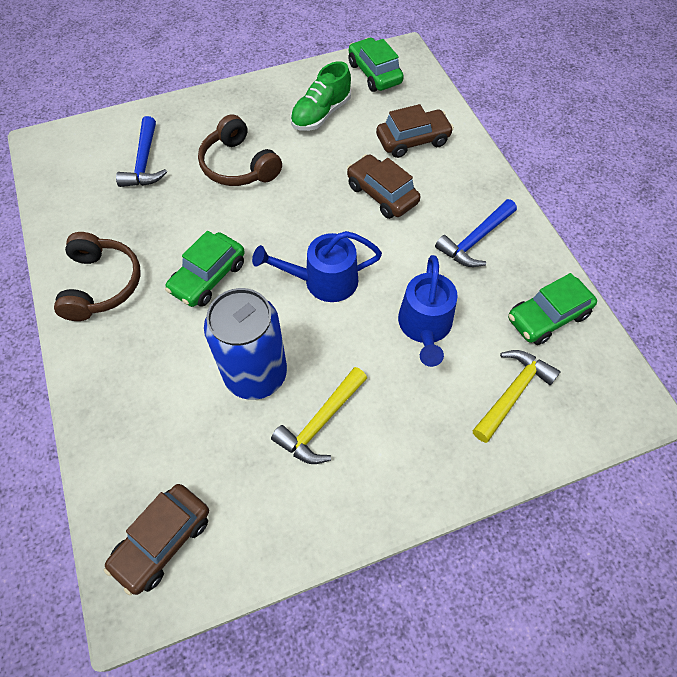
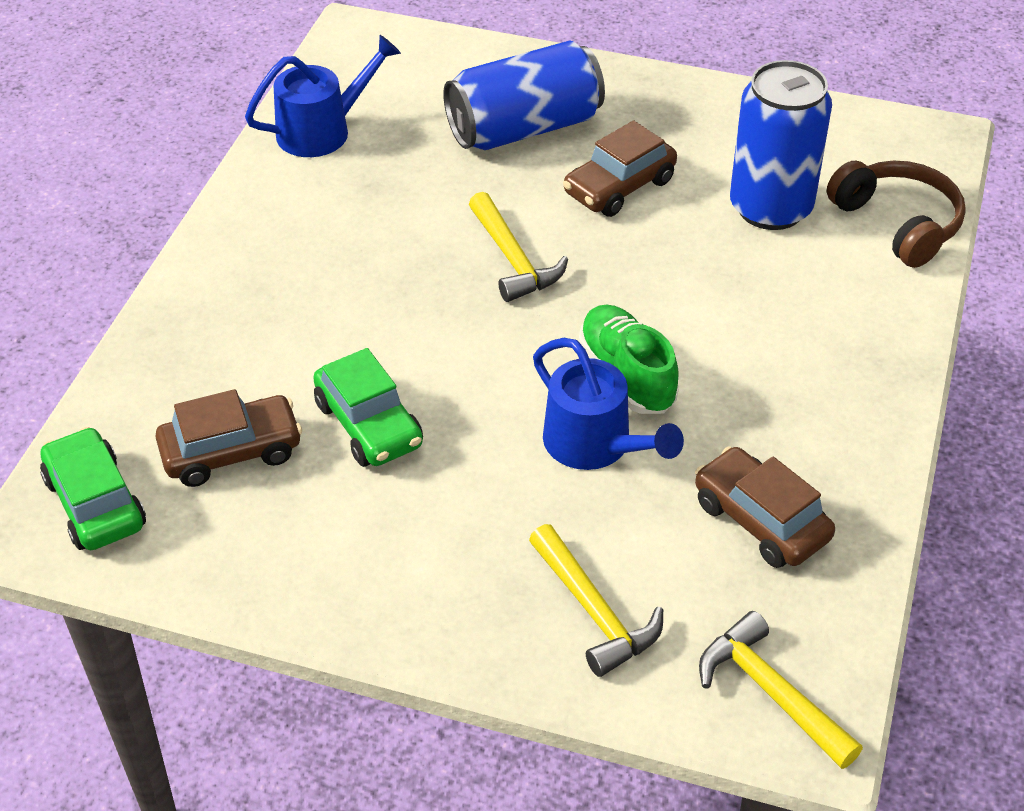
blue can: [204,288,287,400] = 1 -> [443,40,605,150] [730,60,832,230] = 2
blue hammer: [116,116,167,187] [435,199,517,267] = 2 -> none = 0
brown headphones: [54,232,141,321] [198,114,282,186] = 2 -> [827,161,966,268] = 1
green car: [165,231,245,307] [348,37,404,92] [508,273,597,345] = 3 -> [40,427,146,550] [313,348,423,467] = 2
yellow hammer: [271,367,367,464] [472,350,561,443] = 2 -> [469,192,568,302] [529,524,663,677] [699,611,863,769] = 3

